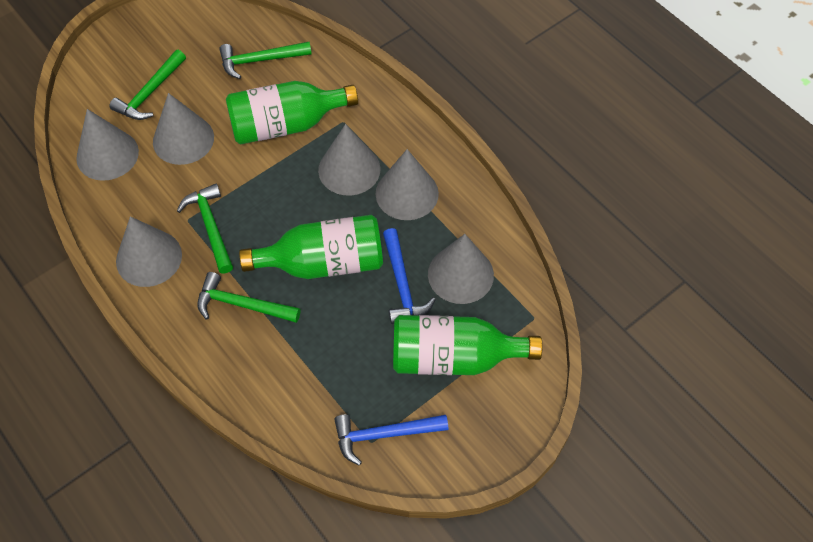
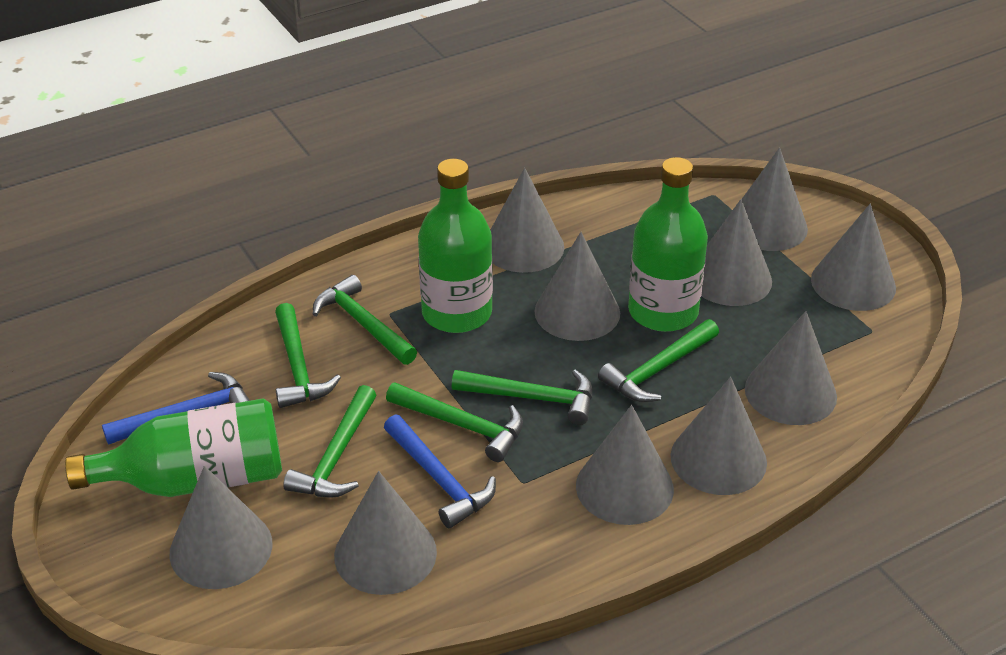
green hammer: [109,50,186,120] [177,184,233,274] [197,272,301,323] [219,42,312,79] = 4 -> [275,303,341,408] [283,385,376,498] [313,275,417,365] [386,382,523,462] [452,369,592,425] [598,319,719,402] = 6
grey cone: [76,109,139,181] [116,216,182,287] [153,93,214,165] [318,124,381,195] [376,149,439,220] [428,234,494,304] = 6 -> [169,466,272,589] [334,471,437,595] [490,168,564,273] [534,232,620,341] [576,405,674,525] [671,377,767,495] [701,199,772,306] [742,148,808,251] [745,311,837,425] [811,204,896,311] = 10

